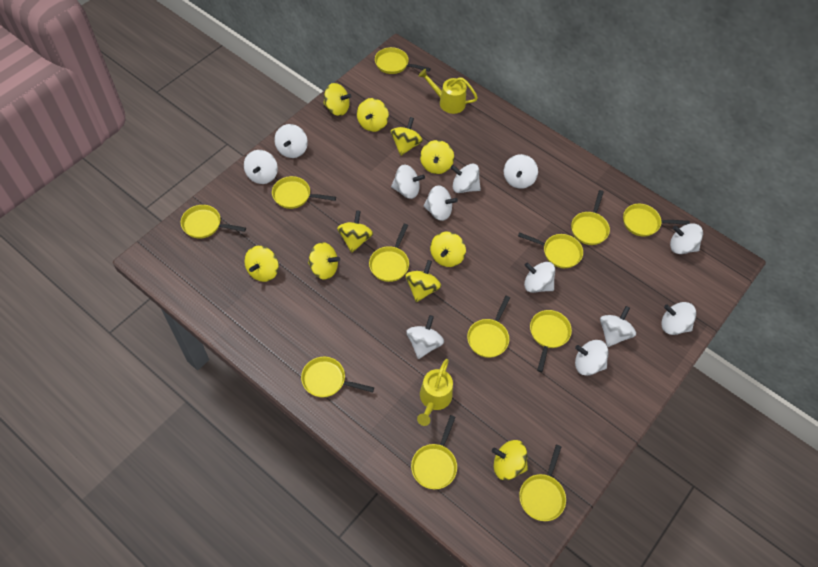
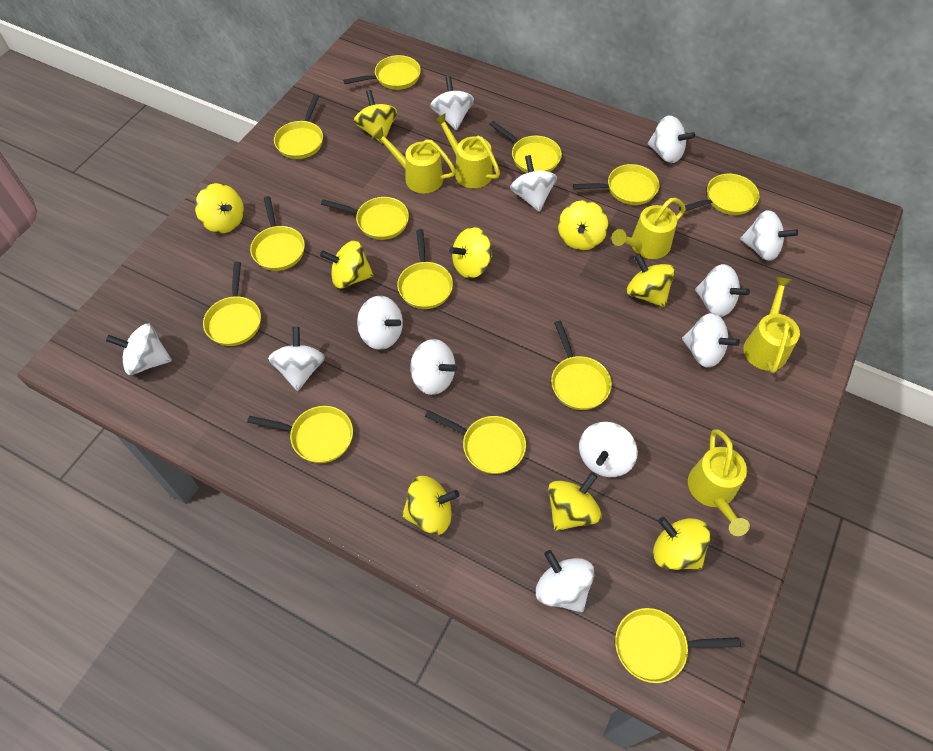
yellow pan: [181,205,246,239] [272,176,336,209] [301,357,374,397] [369,224,409,282] [375,47,431,74] [411,415,457,489] [467,296,510,358] [518,232,583,268] [519,445,566,521] [530,310,572,372] [571,190,610,245] [623,204,690,237] = 12 -> [203,262,261,346] [247,406,353,463] [250,196,305,271] [274,95,323,159] [321,197,409,240] [343,55,421,90] [397,229,453,309] [425,410,526,474] [489,121,562,173] [551,321,612,410] [573,164,659,205] [615,608,741,683] [679,174,759,215] = 13
yellow spinning top: [244,246,279,282] [308,242,340,280] [323,83,352,116] [337,210,373,253] [357,98,389,132] [390,117,423,156] [405,260,441,302] [420,140,454,174] [430,232,466,267] [492,440,528,480] = 10 -> [195,183,244,233] [320,240,374,289] [354,90,397,144] [402,475,459,535] [449,227,492,278] [548,472,602,531] [558,200,608,250] [627,254,675,307] [653,517,710,570] = 9
yellow watering can: [417,359,453,426] [418,69,478,114] = 2 -> [372,127,456,193] [434,113,500,188] [611,198,686,259] [688,429,750,536] [743,277,800,373] = 5

